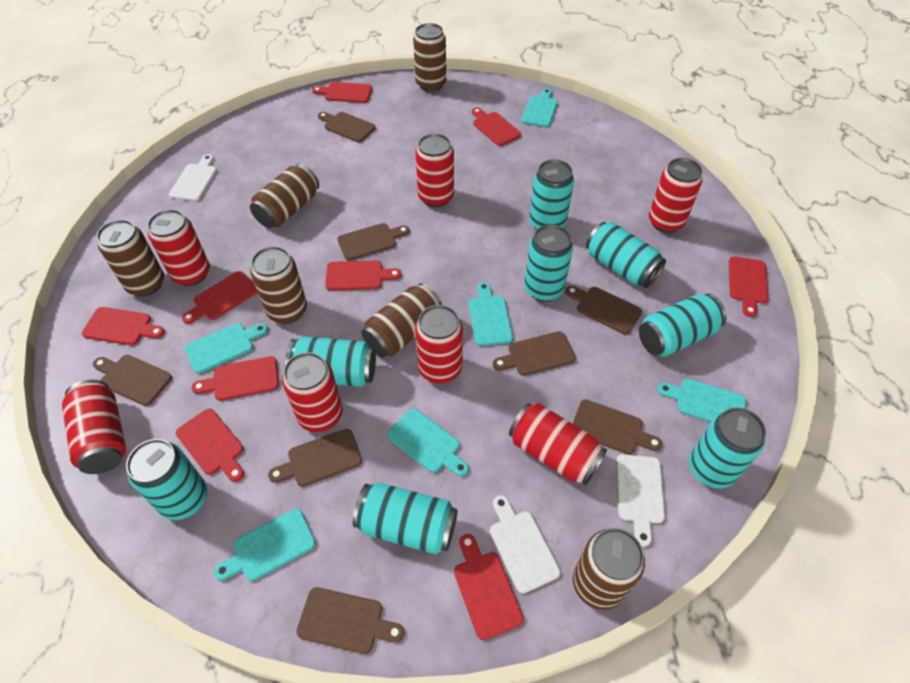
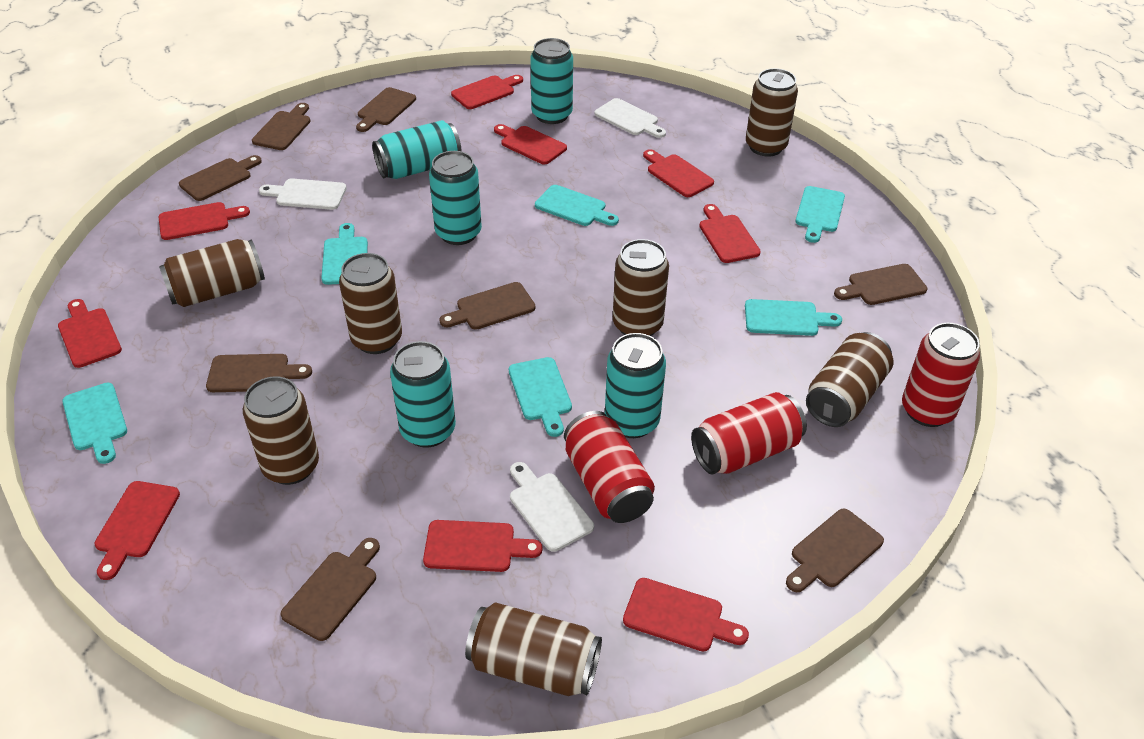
brown can: [96,219,164,296] [250,164,319,228] [251,246,307,324] [361,283,442,357] [413,23,446,92] [573,528,645,610] = 6 -> [159,239,265,307] [243,377,319,485] [339,253,402,354] [465,602,602,696] [613,239,669,336] [746,68,798,157] [806,332,893,427] = 7
red can: [62,380,126,474] [147,209,210,286] [282,352,343,432] [415,133,454,207] [415,305,463,384] [509,403,607,485] [649,158,702,233] = 7 -> [564,411,655,523] [691,392,807,475] [902,323,980,427] = 3
turquoise can: [126,439,207,520] [285,336,376,387] [353,483,458,554] [524,224,573,302] [529,159,574,230] [586,222,666,288] [639,294,727,357] [689,408,766,488] = 8 -> [372,120,462,179] [390,341,456,447] [429,151,482,245] [530,38,573,124] [605,333,666,438] = 5

